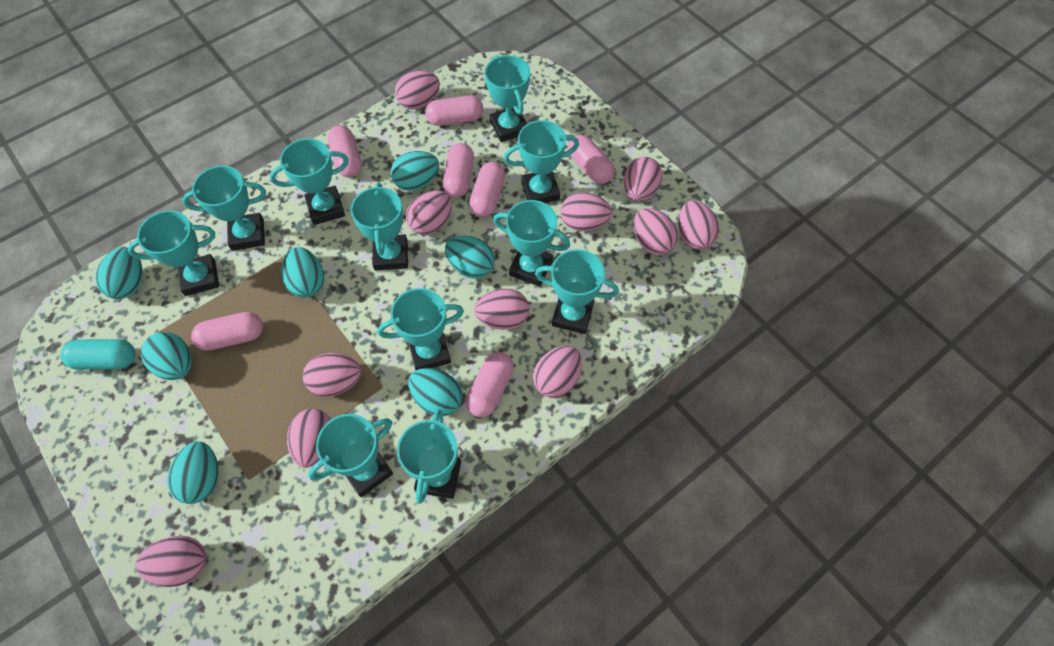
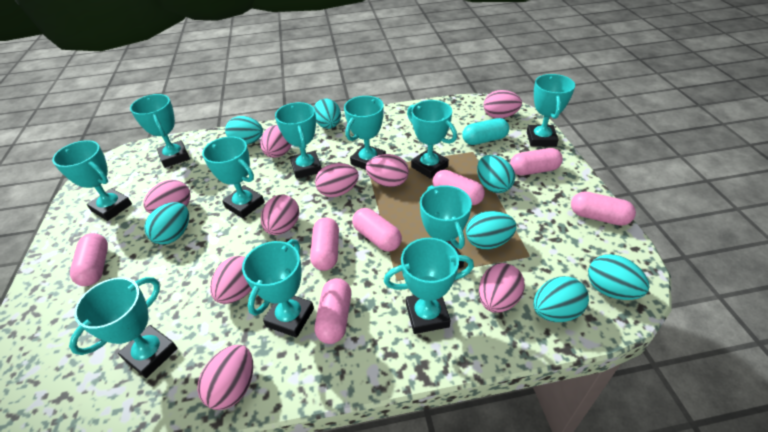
pink egg: [135,536,206,587] [287,409,331,468] [303,353,361,397] [395,71,440,109] [406,190,452,235] [474,289,529,330] [533,346,582,398] [561,192,612,231] [624,157,663,201] [634,208,678,255] [678,200,719,249] = 11 -> [143,180,191,214] [197,345,253,410] [210,256,252,304] [260,125,291,158] [261,195,299,235] [315,163,359,197] [366,154,409,187] [479,263,525,313] [483,90,522,118] = 9

